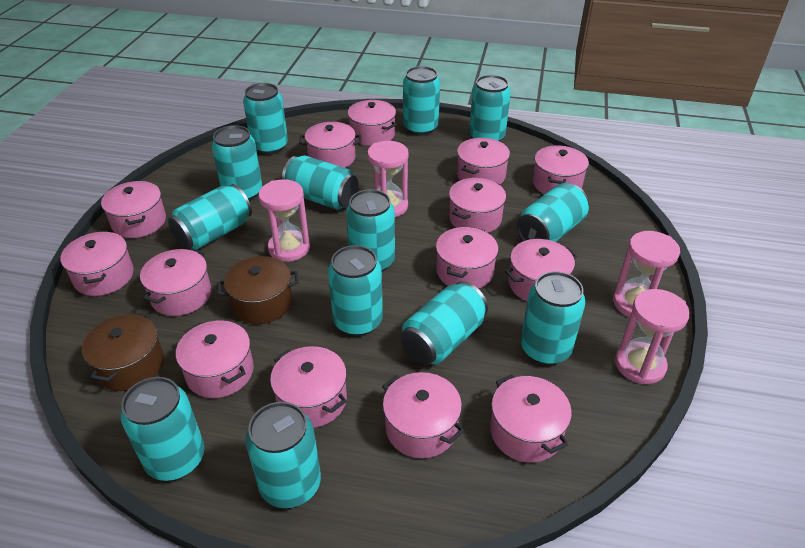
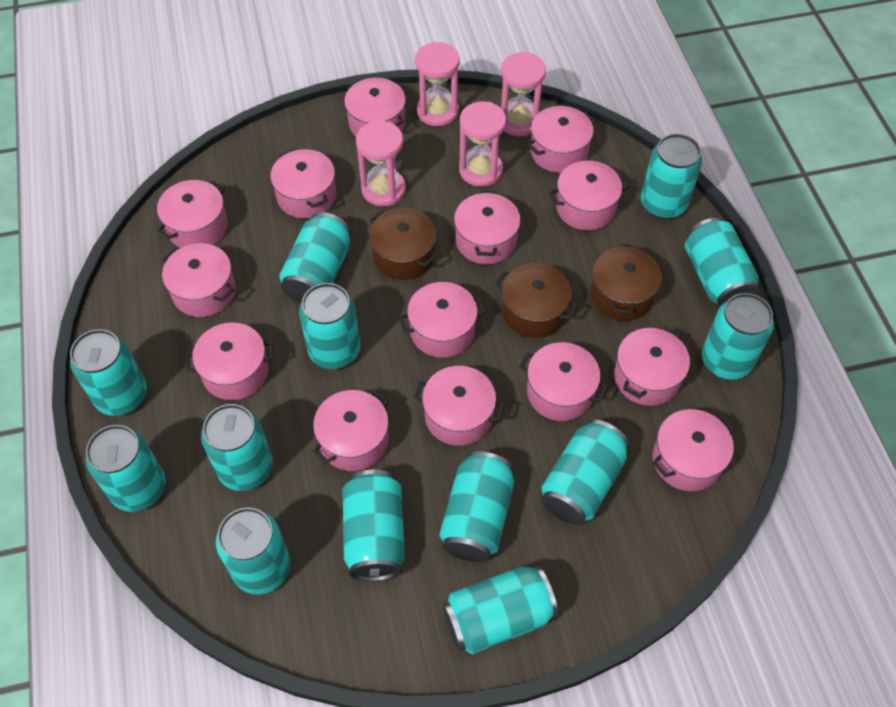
brown pot: [82,312,164,391] [217,256,299,324] = 2 -> [369,208,437,280] [495,263,578,338] [590,244,662,321] = 3

